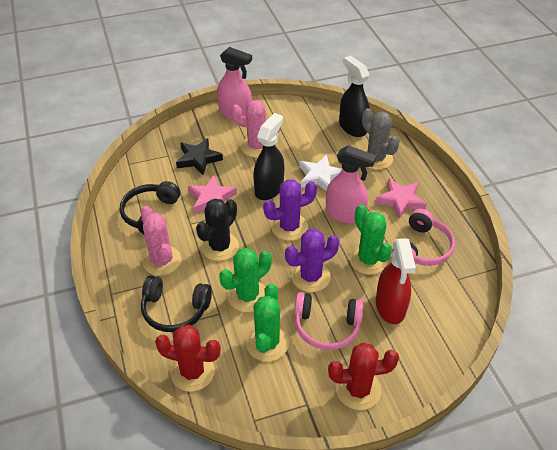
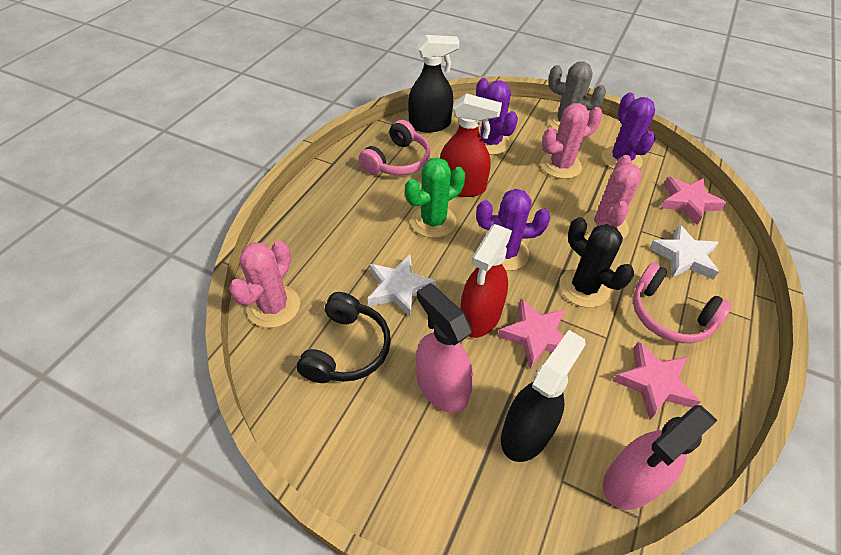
black headphones: [120,181,180,234] [141,276,212,332] = 2 -> [297,292,391,383] = 1
black star: [176,138,223,175] = 1 -> none = 0
green cactus: [219,248,272,312] [246,284,289,362] [349,205,392,275] = 3 -> [405,157,465,238] = 1
pink cactus: [141,206,181,276] [231,100,281,158] = 2 -> [229,240,300,328] [541,103,603,179] [583,155,642,239] = 3
pink star: [188,175,237,214] [375,178,427,219] = 2 -> [497,299,566,369] [613,342,701,420] [661,177,726,225] = 3
purple cactus: [263,179,317,241] [285,229,339,292] = 2 -> [476,78,518,155] [476,189,551,271] [602,92,655,169] = 3
red cactus: [155,325,221,392] [328,342,399,410] = 2 -> none = 0
red spray bottle: [376,238,416,324] = 1 -> [440,93,502,197] [460,224,512,338] = 2
white star: [300,155,342,191] = 1 -> [368,255,436,318] [649,224,719,280] = 2

